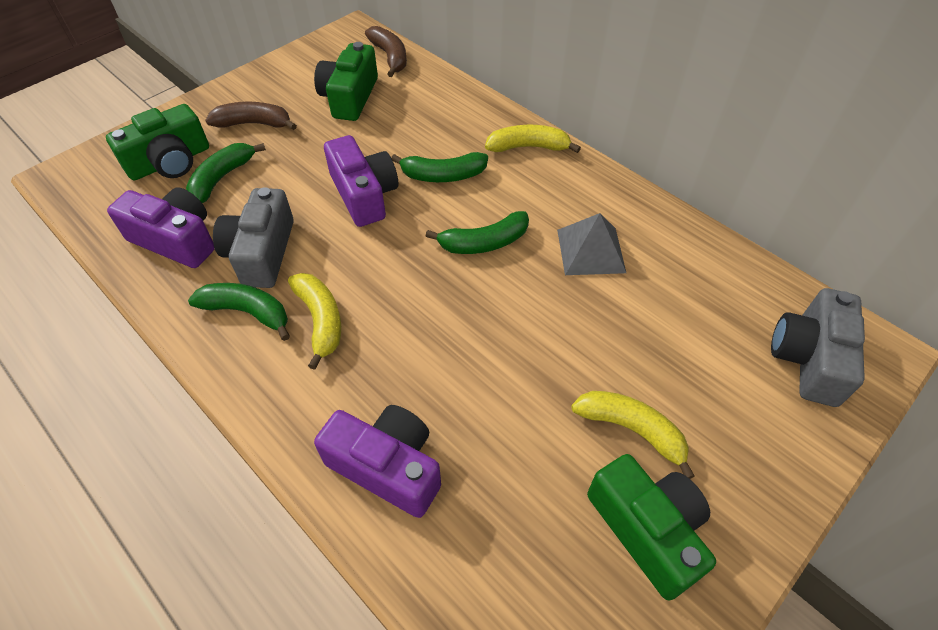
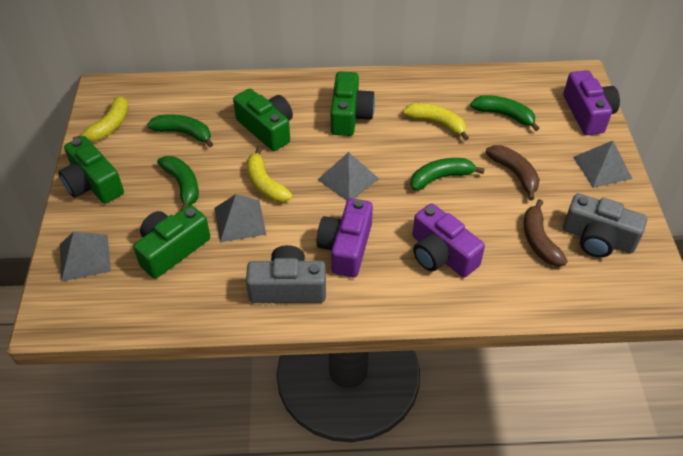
green camera: [106,104,209,180] [314,42,378,121] [587,454,716,601] = 3 -> [58,136,124,204] [133,205,210,279] [233,88,293,151] [331,72,375,136] = 4
grey pyramid: [557,213,626,275] = 1 -> [60,231,111,282] [215,194,266,242] [318,152,379,201] [573,141,632,187] = 4

